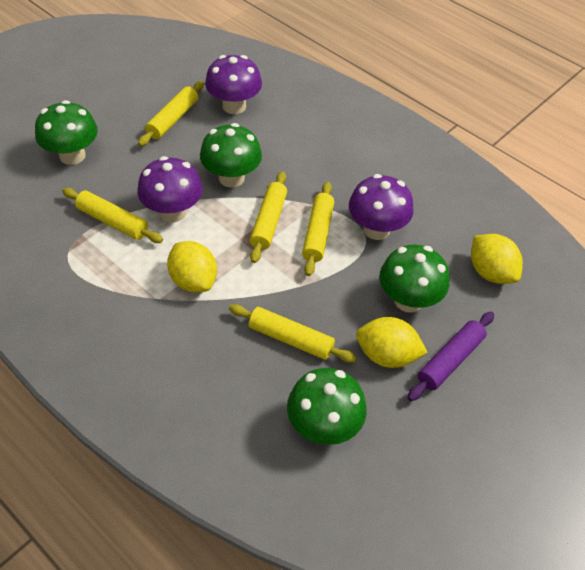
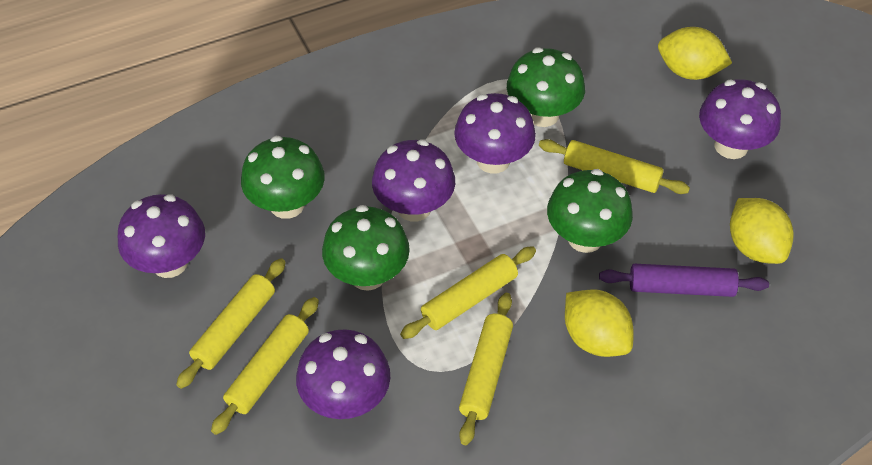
purple mushroom: [137,156,203,222] [205,55,262,114] [349,174,414,240] = 3 -> [118,194,205,278] [296,329,390,419] [372,139,455,222] [454,93,536,174] [699,79,781,159] = 5

